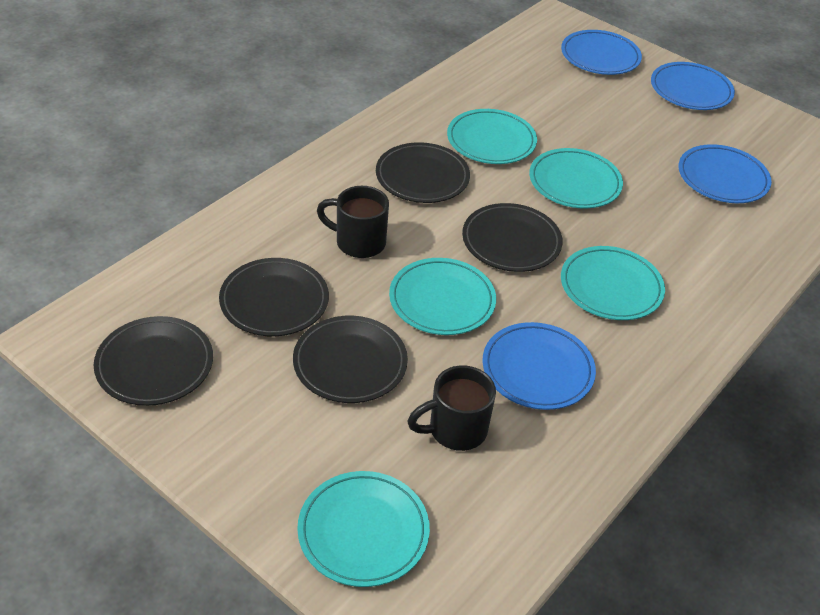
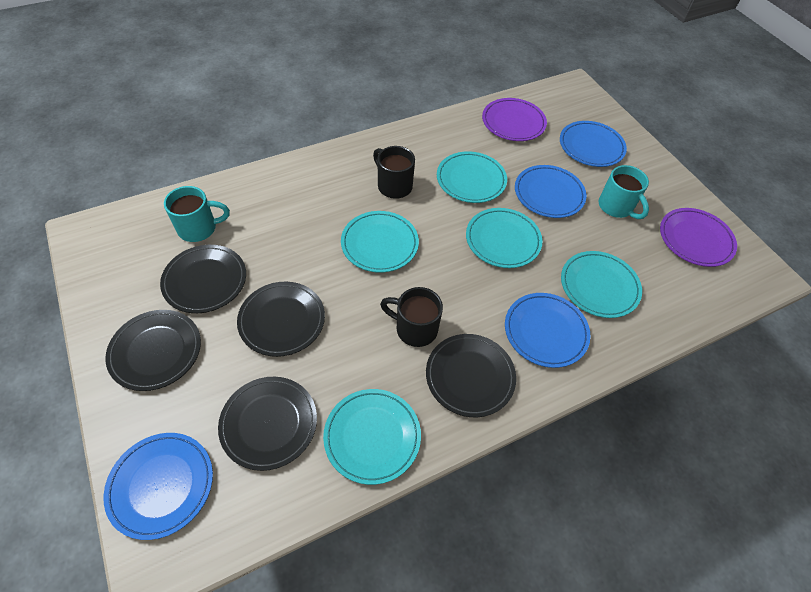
purple plate: none = 0 -> [482,98,547,141] [660,208,737,267] = 2
turquoise mug: none = 0 -> [164,186,230,242] [598,165,649,219] = 2

